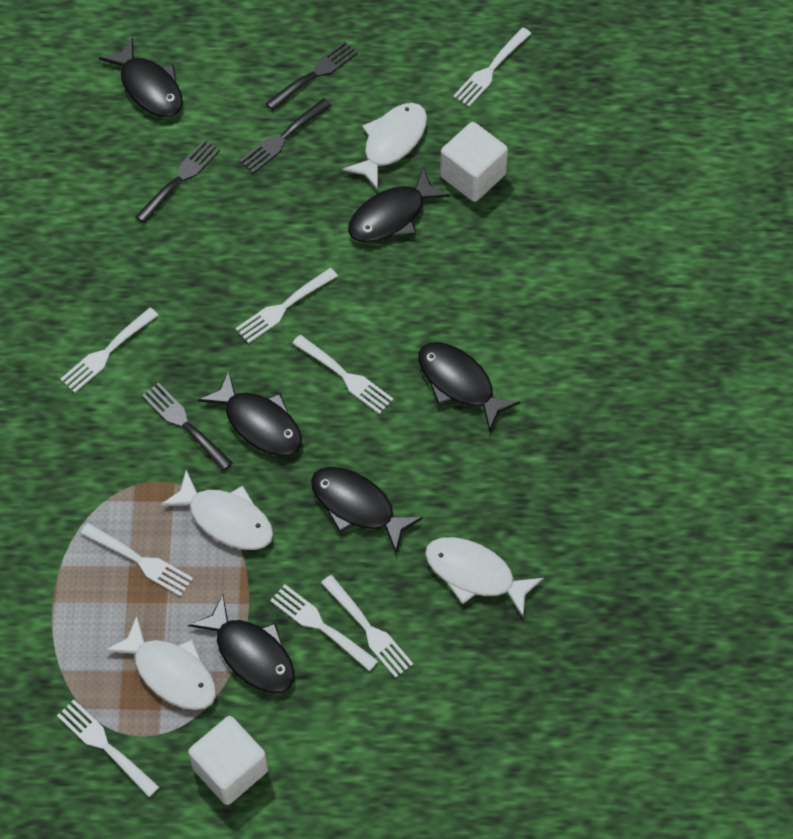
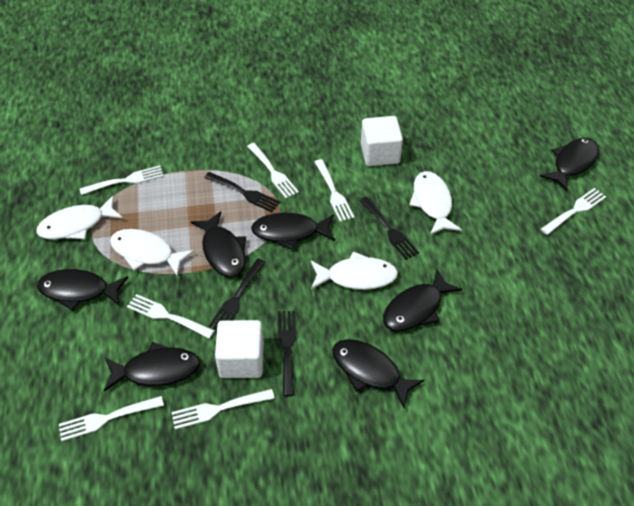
black fish: [99,37,183,117] [188,595,295,693] [198,370,302,456] [311,467,423,552] [348,167,450,243] [418,342,520,432] = 6 -> [37,269,128,311] [104,342,200,392] [191,211,246,277] [251,212,335,250] [332,339,424,408] [383,269,462,331] [539,138,599,191] = 7
white fork: [57,700,159,797] [60,307,158,393] [80,523,193,596] [236,268,338,344] [270,585,378,671] [292,335,393,414] [321,575,413,678] [453,28,532,107] = 8 -> [59,396,164,441] [80,166,164,195] [127,294,215,339] [171,389,275,430] [247,143,299,198] [315,159,355,222] [541,188,606,235] = 7

